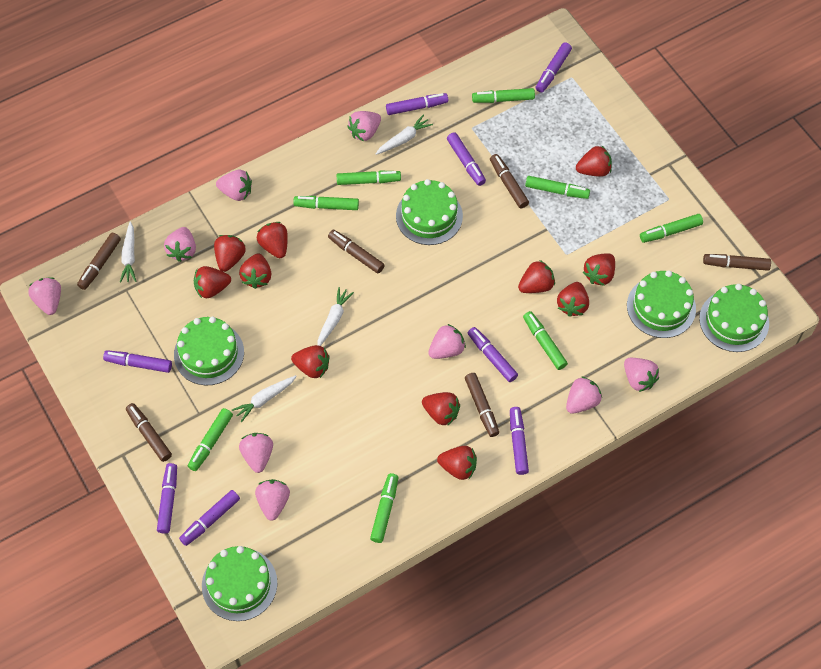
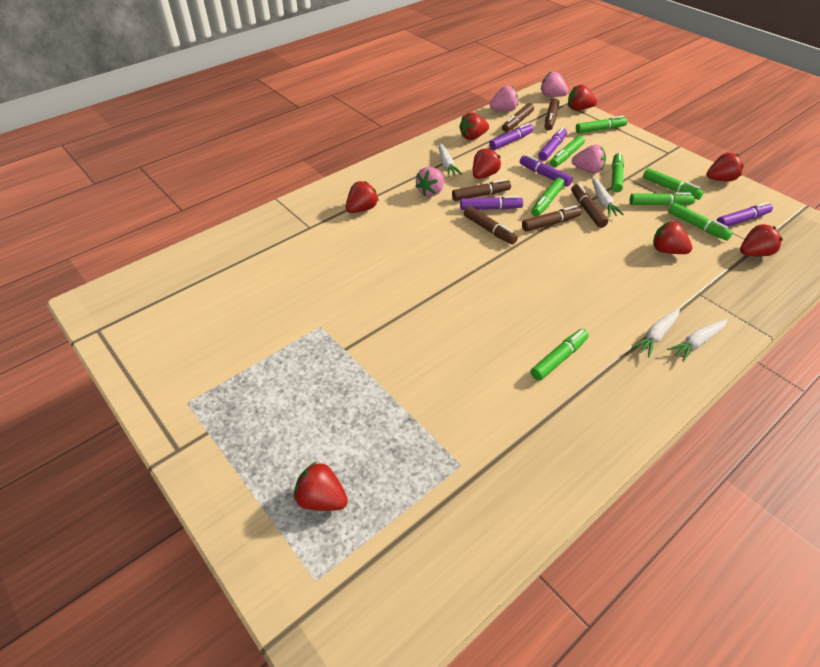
green cake: [174,317,244,385] [202,546,277,621] [396,179,463,245] [627,270,696,338] [699,284,769,352] = 5 -> none = 0
pink strawberry: [28,278,61,315] [164,227,196,262] [216,170,252,201] [239,433,273,473] [255,479,290,521] [347,111,381,141] [428,324,466,359] [566,376,602,414] [624,358,659,392] = 9 -> [415,167,444,197] [490,86,518,111] [541,71,569,97] [572,144,606,174] = 4
purple marker: [103,350,172,373] [157,463,177,534] [179,490,240,546] [386,93,448,115] [447,132,486,186] [468,327,518,382] [510,407,529,475] [536,42,572,93] = 8 -> [460,196,523,210] [489,123,534,150] [520,155,573,187] [538,127,567,161] [717,202,773,227] = 5
red strawberry: [194,266,231,298] [214,235,246,272] [239,253,272,289] [257,222,288,258] [291,345,330,378] [422,392,460,426] [437,446,477,480] [518,260,555,293] [557,282,589,317] [576,146,612,177] [583,253,615,286] = 11 -> [294,461,348,511] [346,181,379,213] [459,112,489,140] [473,148,501,179] [568,85,597,111] [653,221,693,254] [707,153,744,181] [740,224,783,256] = 8

